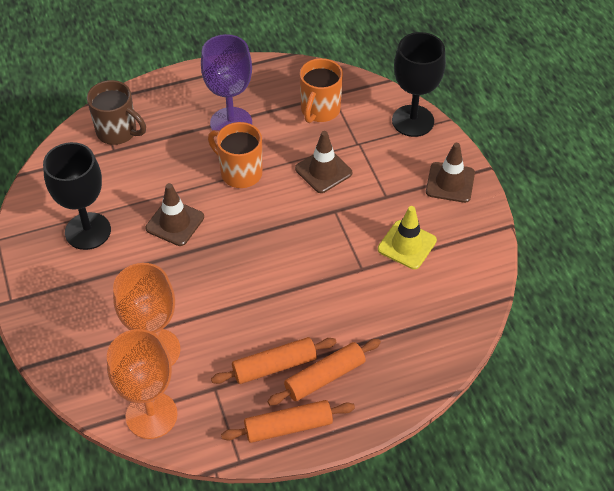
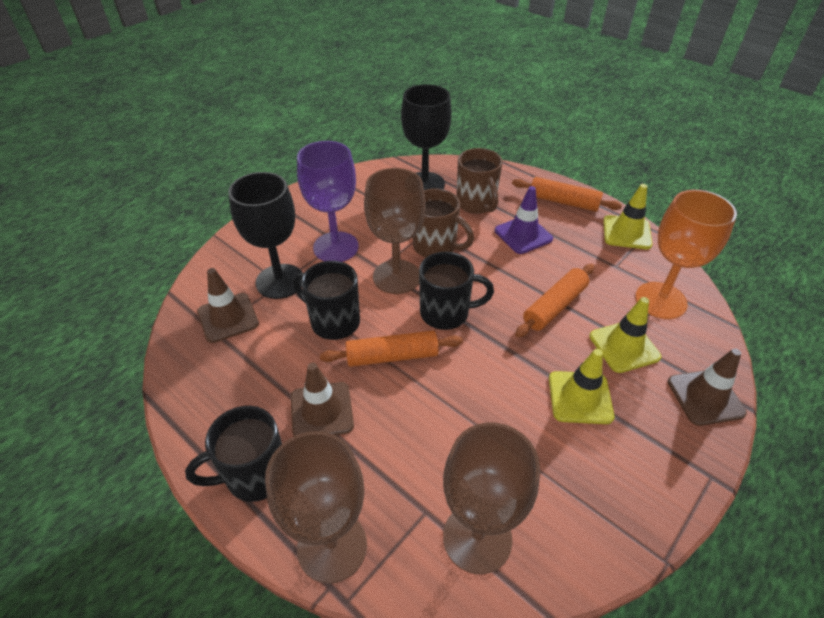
black mug: none = 0 -> [185,406,282,502] [293,261,360,340] [419,252,494,330] = 3
brown goblet: none = 0 -> [265,431,367,584] [364,168,425,294] [443,422,540,574] = 3
brown mug: [87,80,146,145] = 1 -> [413,189,474,258] [456,148,503,214] = 2
orange goblet: [107,329,178,439] [113,263,181,365] = 2 -> [635,190,737,319] = 1
orange mug: [208,122,263,188] [300,58,343,123] = 2 -> none = 0
purple traffic cone: none = 0 -> [495,186,553,254] = 1
yellow traffic cone: [378,206,437,269] = 1 -> [549,349,615,424] [589,297,661,373] [603,184,652,249] = 3

